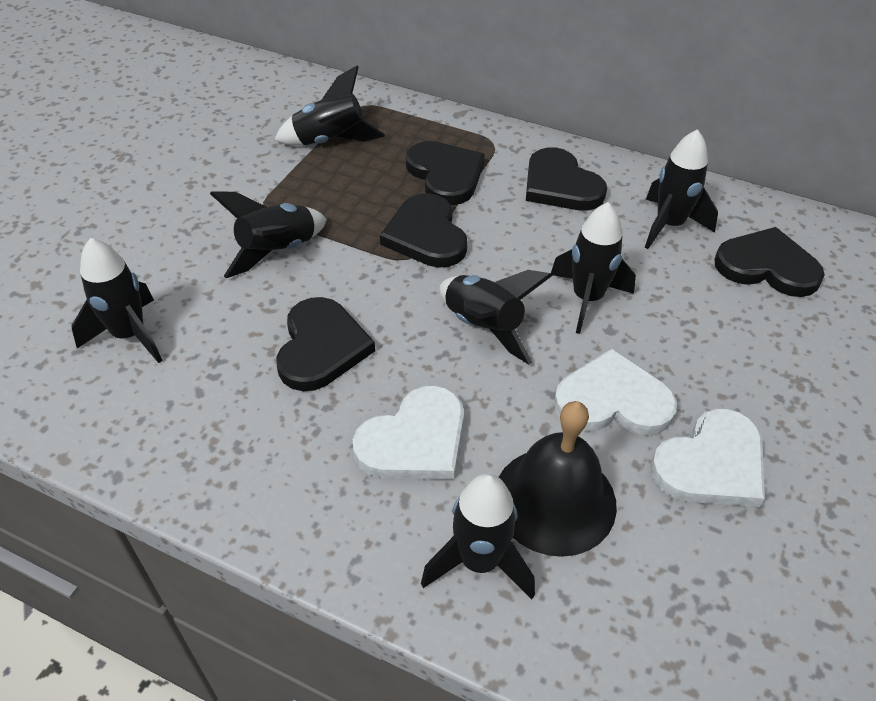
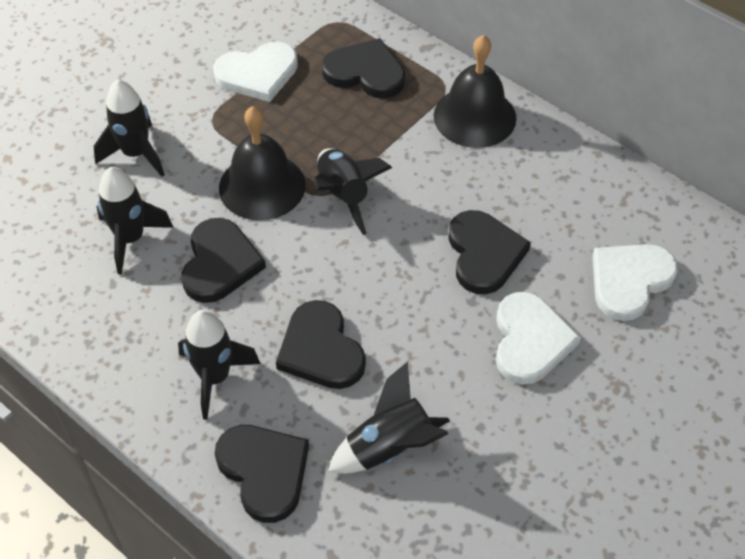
black bell: [499,401,617,557] = 1 -> [219,106,306,220] [433,35,516,148] = 2
black rocket: [72,238,163,363] [210,191,327,278] [274,66,385,145] [421,473,535,599] [439,270,552,364] [551,202,636,334] [645,129,718,249] = 7 -> [94,79,165,177] [97,167,174,275] [178,310,261,420] [313,148,392,235] [328,361,450,474] = 5

